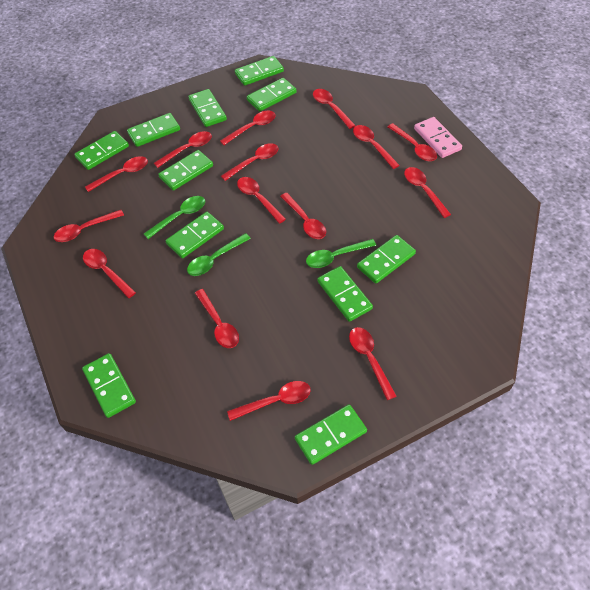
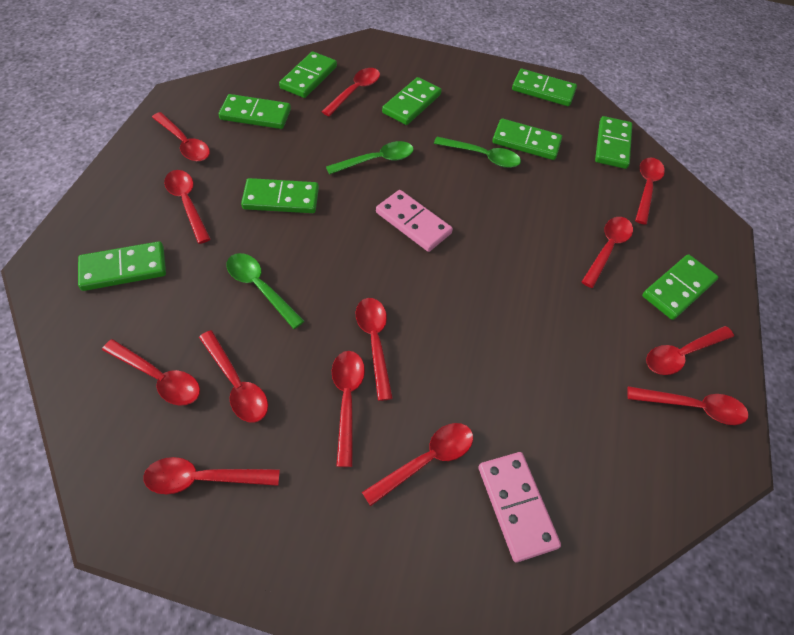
green domino: [74,131,129,170] [82,353,136,418] [127,113,180,147] [158,150,213,191] [166,212,224,258] [188,89,227,127] [235,56,284,86] [247,78,297,112] [295,404,367,465] [317,266,373,322] [357,235,416,284] = 11 -> [78,241,166,291] [219,94,291,129] [241,178,319,213] [279,51,337,98] [382,77,442,125] [492,119,562,160] [512,69,577,106] [595,116,632,169] [642,254,718,320] = 9
pink domino: [414,117,462,158] = 1 -> [376,190,453,252] [478,452,561,562] = 2
red spoon: [53,210,124,242] [83,249,136,298] [85,156,148,192] [154,131,212,168] [195,289,239,348] [220,111,275,145] [221,143,278,181] [227,381,311,421] [237,177,286,224] [280,193,326,239] [313,89,356,129] [349,327,396,400] [353,125,399,169] [388,123,437,161] [404,167,451,218] = 15 -> [102,339,200,406] [143,457,280,494] [152,112,210,161] [164,170,211,244] [199,330,268,422] [322,68,380,116] [332,351,365,467] [356,298,393,401] [362,423,473,506] [582,217,633,288] [627,386,748,425] [635,157,665,225] [646,326,734,375] = 13

